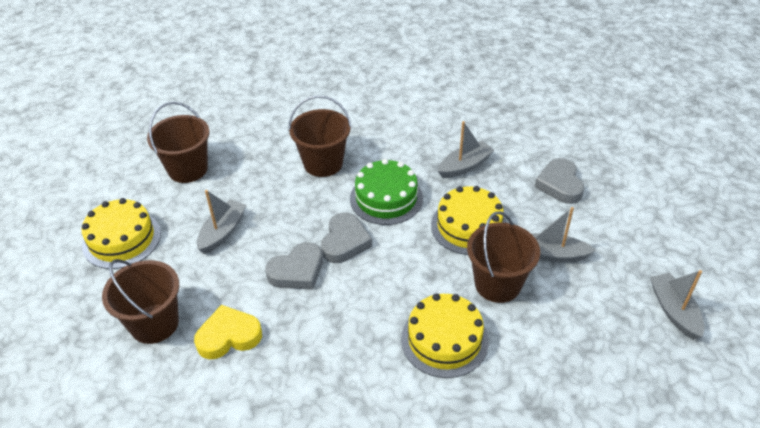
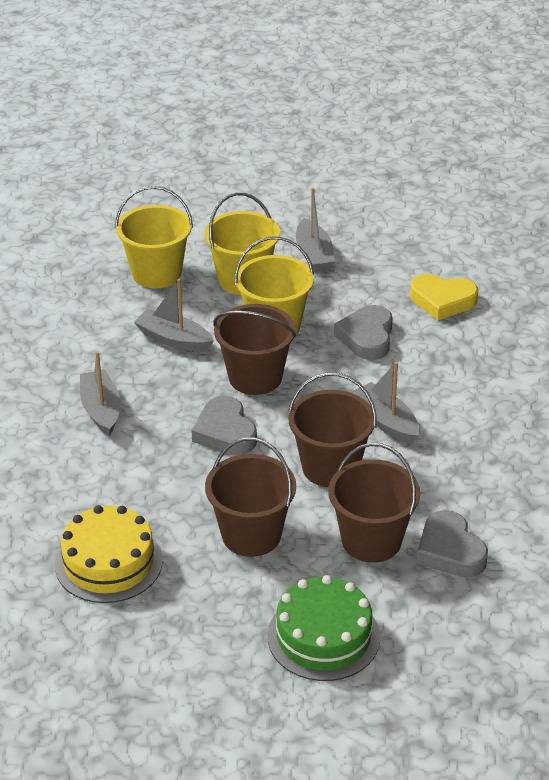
yellow bucket: none = 0 -> [115,186,193,288] [205,192,280,295] [234,237,314,335] = 3
yellow cake: [82,198,161,269] [401,293,489,378] [431,186,507,255] = 3 -> [55,505,163,603] = 1

